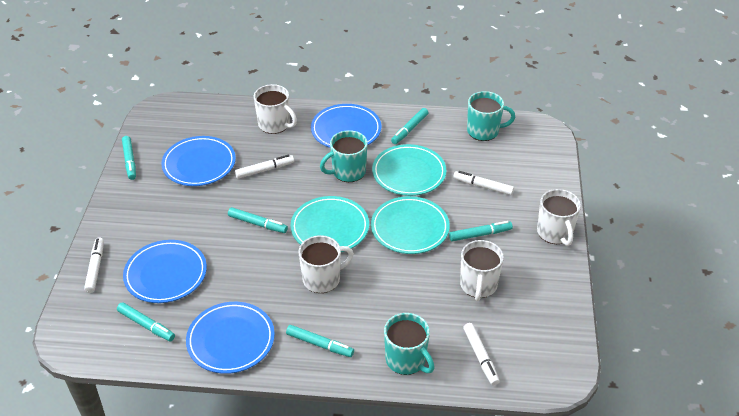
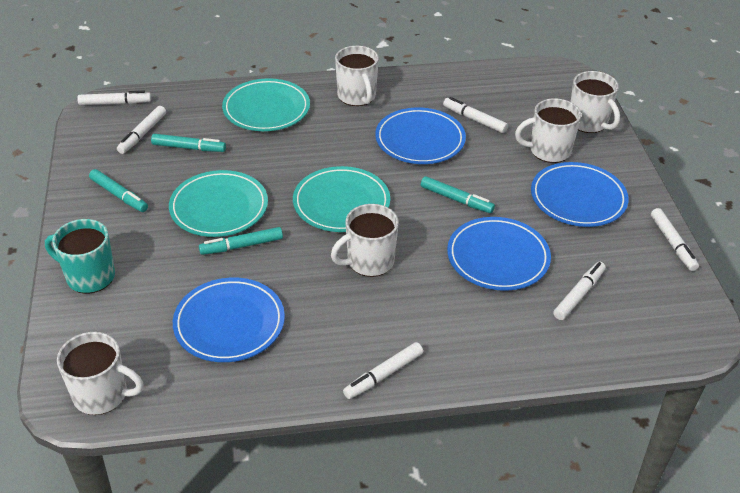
turquoise marker: [117,302,175,342] [122,136,136,180] [228,207,288,233] [286,325,354,357] [391,108,429,144] [449,221,513,241] = 6 -> [89,169,148,212] [151,134,226,152] [199,227,283,255] [421,176,495,213] = 4
turquoise mug: [320,130,368,182] [384,313,435,375] [467,91,515,141] = 3 -> [45,219,115,294] = 1
white marker: [84,238,104,293] [235,155,294,179] [453,171,514,195] [463,323,500,386] = 4 -> [77,91,151,105] [117,106,166,154] [343,342,423,399] [443,97,508,133] [553,262,606,320] [651,208,699,271] = 6
white mug: [254,84,297,134] [299,235,354,293] [460,240,504,301] [537,189,581,246] = 4 -> [57,332,144,415] [331,204,399,277] [335,46,379,106] [515,98,581,163] [571,71,620,133] = 5

